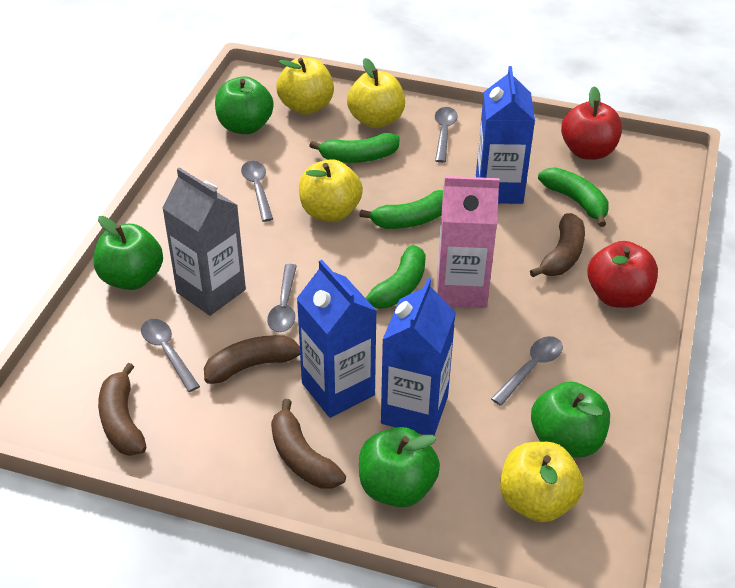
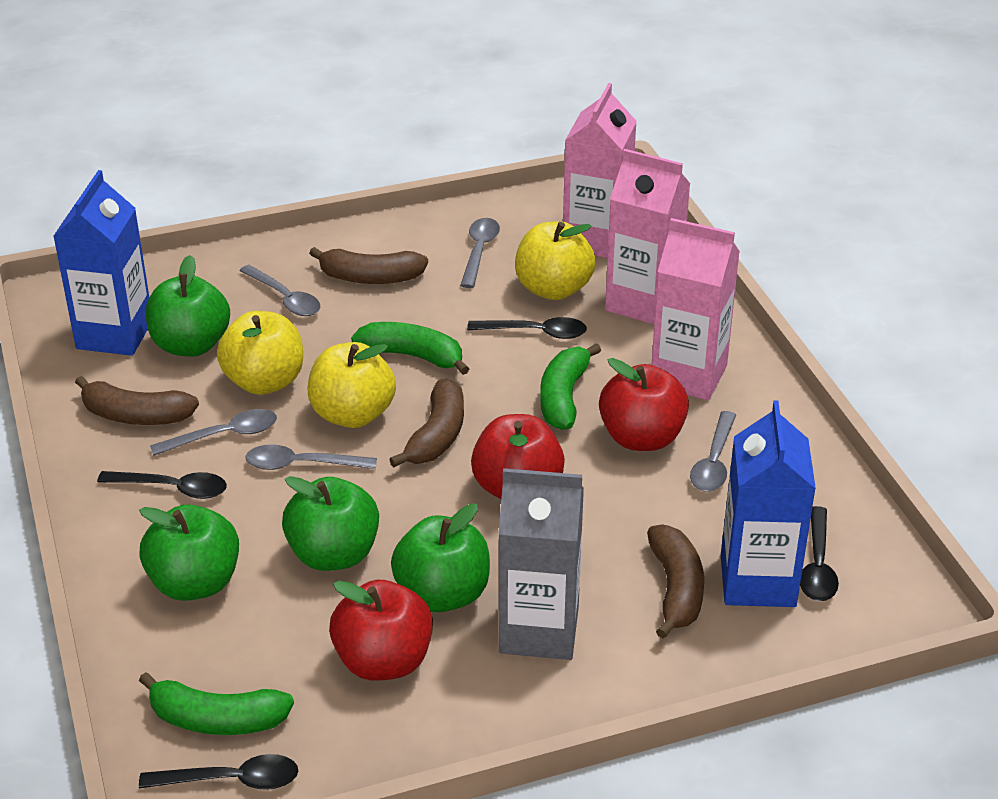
black spoon: none = 0 -> [97,471,227,499] [139,754,298,790] [467,317,587,339] [800,506,839,601] = 4
blue carton: [297,260,377,418] [381,278,456,435] [476,66,535,204] = 3 -> [53,170,149,356] [721,400,816,607] = 2
green banana: [309,133,400,163] [359,190,443,229] [366,245,426,309] [538,167,609,227] = 4 -> [139,672,294,735] [351,322,469,375] [540,343,601,430] = 3
pink carton: [437,176,500,308] = 1 -> [563,83,637,258] [605,149,690,324] [651,218,740,400] = 3
red apple: [561,86,622,160] [588,241,658,308] = 2 -> [329,580,433,681] [471,414,565,499] [599,358,689,451] = 3
yellow apple: [276,58,334,115] [299,159,363,222] [347,58,405,128] [500,442,583,522] = 4 -> [217,311,303,395] [308,342,396,428] [515,221,596,300] = 3

